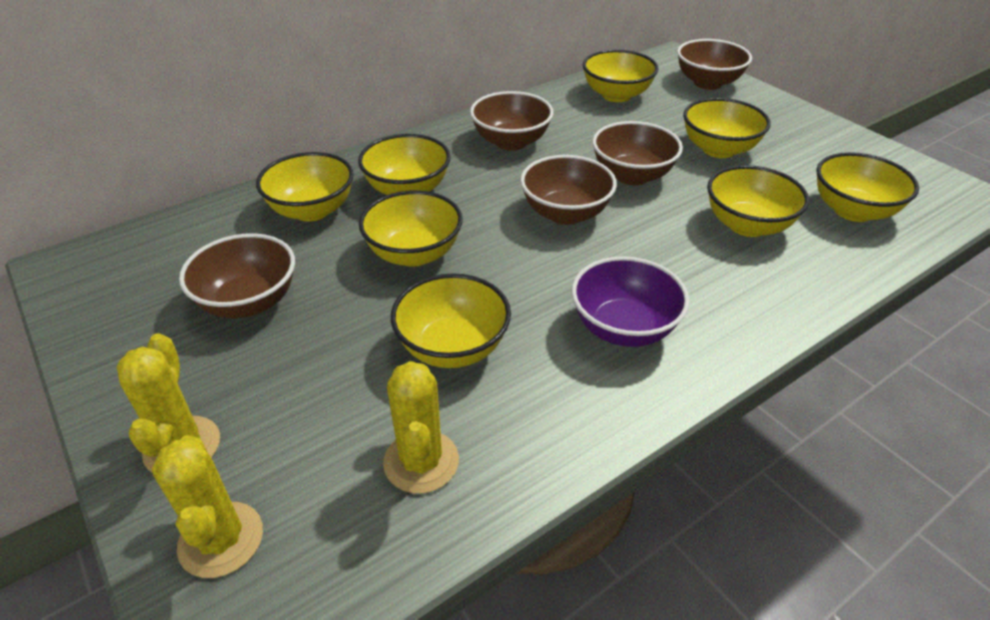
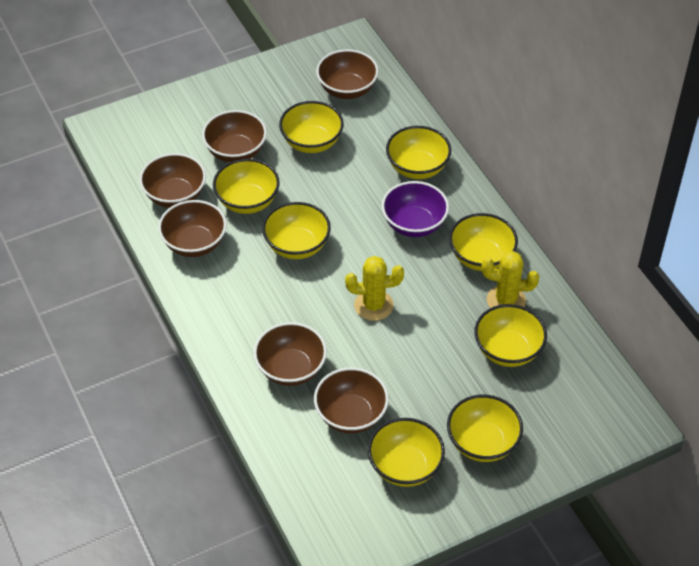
brown bowl: [179,233,295,318] [470,91,553,151] [520,155,617,225] [592,121,683,185] [677,39,752,90] = 5 -> [139,153,206,208] [158,200,227,257] [202,110,267,162] [253,322,327,386] [314,367,389,434] [316,49,379,99] = 6
yellow cactus: [117,333,220,472] [152,435,263,578] [383,361,459,493] = 3 -> [345,256,404,321] [481,251,539,308] = 2

